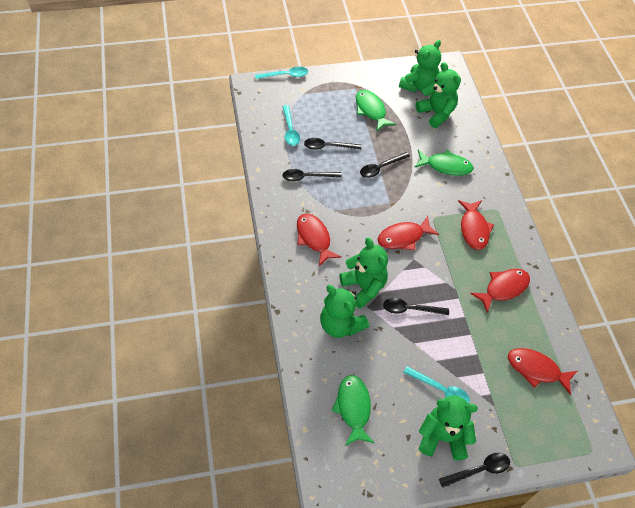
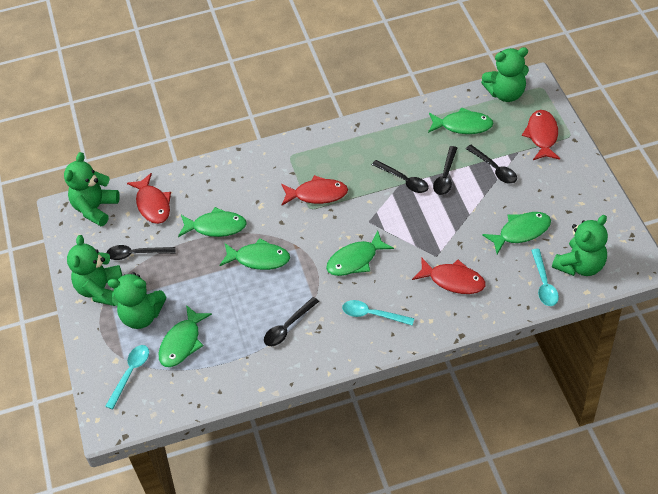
green fish: [331,375,374,446] [356,90,396,132] [414,150,473,176] = 3 -> [159,305,212,367] [178,207,247,237] [219,238,290,270] [326,230,394,276] [428,107,494,134] [482,212,551,254] = 6
red fish: [297,213,342,266] [378,216,439,250] [458,200,494,250] [470,269,530,313] [508,348,577,395] = 5 -> [127,173,171,224] [281,175,348,205] [412,257,486,294] [522,110,560,160] = 4

